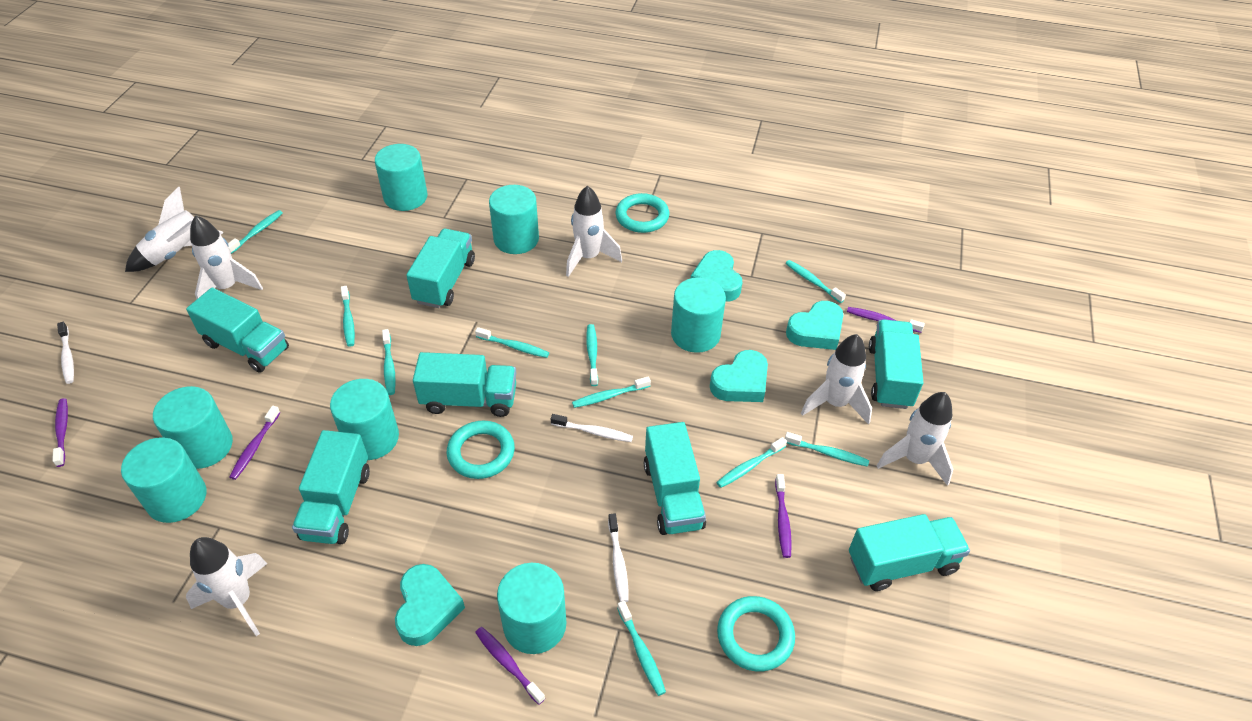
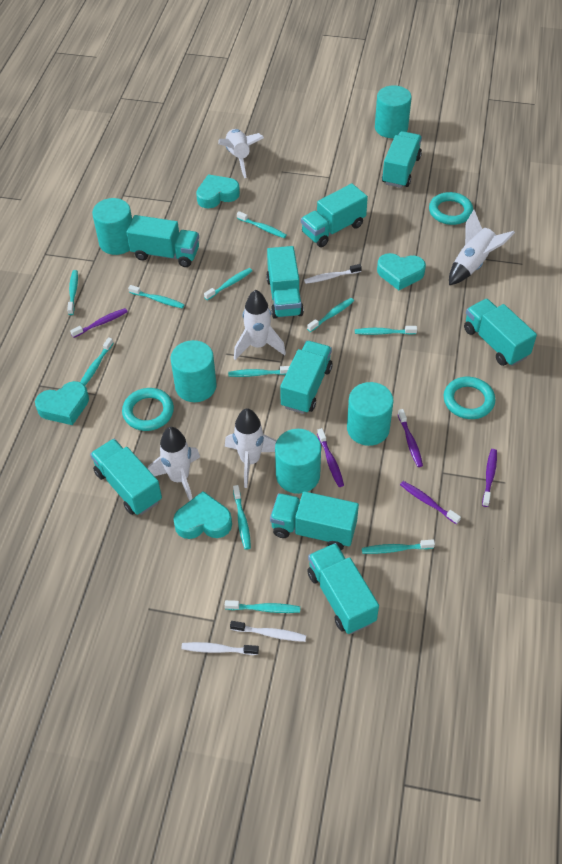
turquoise cylinder: [121,437,206,523] [153,386,233,469] [330,379,399,460] [375,144,427,211] [489,185,539,254] [497,563,567,654] [671,277,726,353] = 7 -> [92,198,132,255] [171,340,217,402] [275,429,321,494] [347,382,394,446] [375,85,412,138] = 5
turquoise toothbrush: [228,210,283,254] [341,286,355,347] [382,329,396,395] [475,327,549,358] [572,377,651,408] [586,324,598,386] [617,601,666,696] [716,437,787,488] [785,432,869,467] [786,260,846,303] = 10 -> [67,270,78,315] [81,337,113,385] [128,285,184,309] [204,268,252,300] [225,600,300,613] [228,366,290,377] [233,485,251,550] [237,211,287,238] [307,298,354,332] [355,326,417,335] [362,539,435,554] = 11
turquoise truck: [186,288,289,373] [292,430,370,544] [406,229,475,308] [413,352,516,417] [644,422,706,535] [849,514,970,591] [869,319,923,409] = 7 -> [90,439,162,515] [126,215,199,267] [266,246,304,319] [270,491,359,550] [280,341,333,414] [301,184,368,247] [307,543,379,634] [382,131,422,188] [464,299,537,366] = 9
white rocket: [125,186,223,272] [186,537,268,636] [190,215,263,299] [566,186,622,277] [801,334,872,425] [877,392,953,486] = 6 -> [148,427,200,501] [218,129,264,178] [225,408,277,488] [234,290,286,360] [449,210,515,285] = 5

